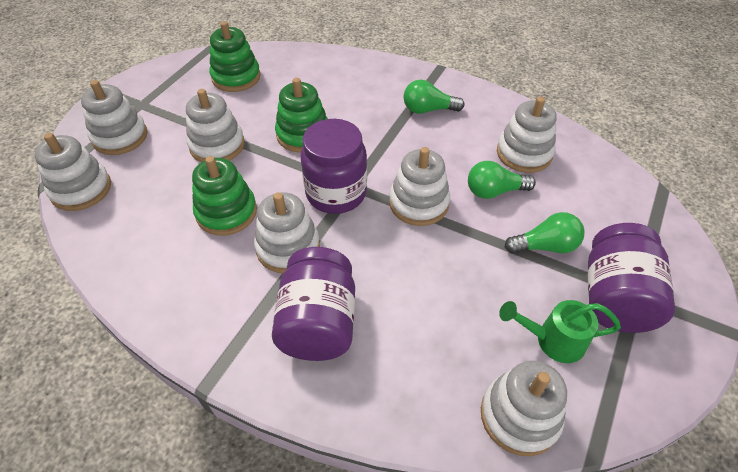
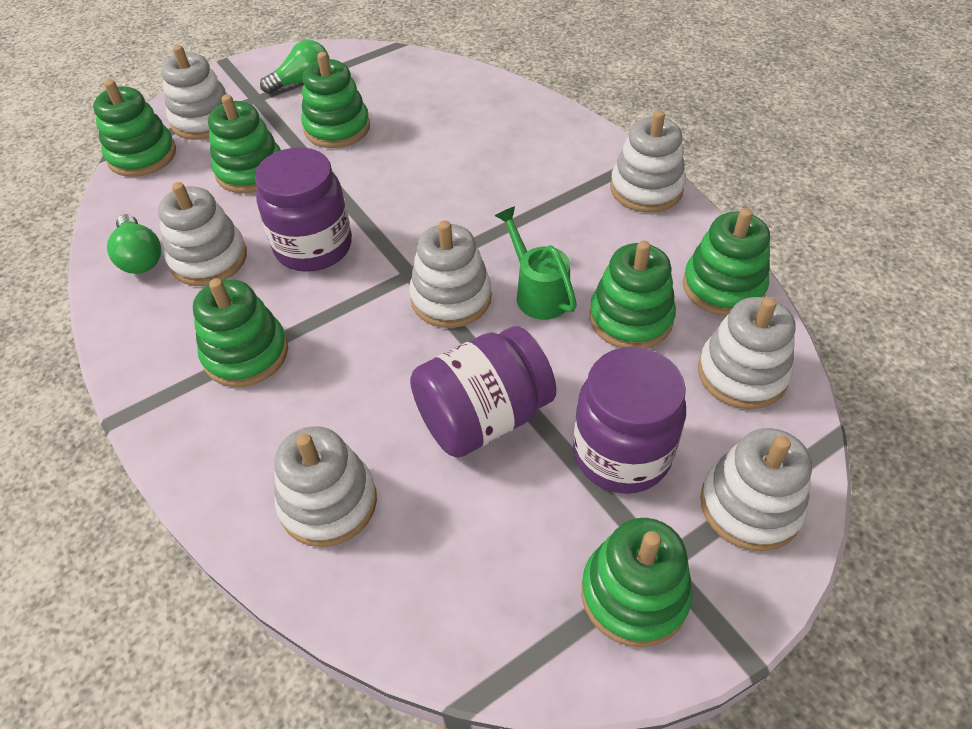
green light bulb: [404,80,465,114] [468,161,536,199] [505,212,585,254] = 3 -> [107,214,161,274] [260,40,329,94] = 2
green stacking toy: [192,156,257,236] [210,21,261,92] [275,78,328,153] = 3 -> [93,80,176,177] [193,278,288,387] [208,94,281,193] [301,52,370,148] [581,518,693,647] [589,241,676,349] [683,208,770,316] = 7

